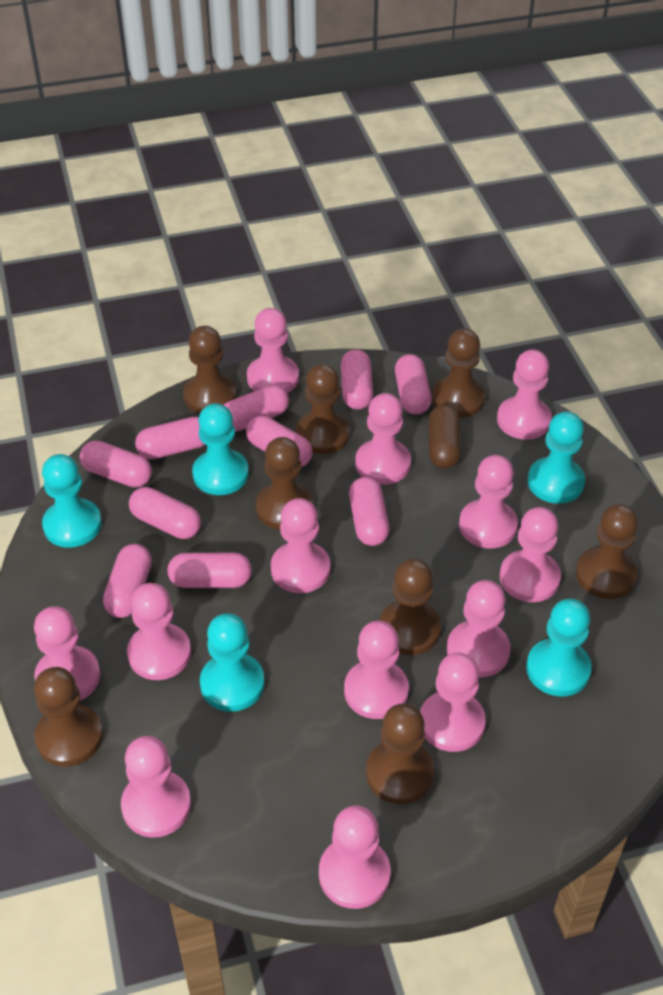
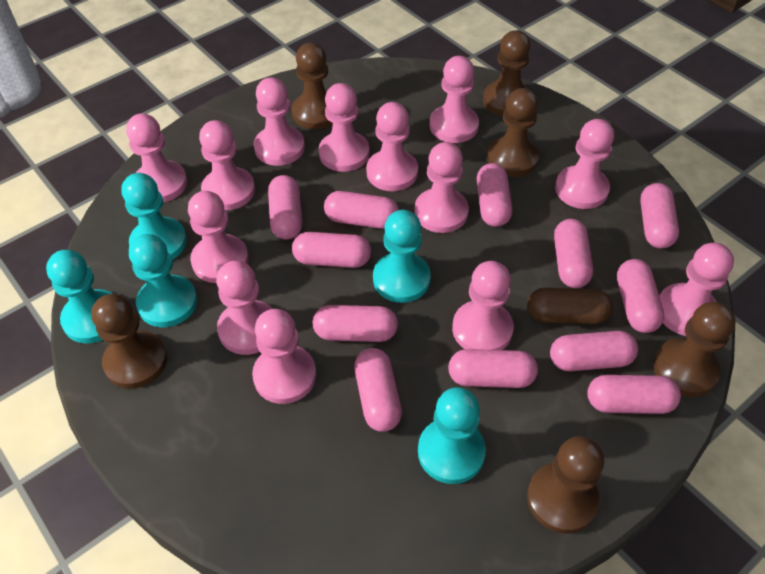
brown pawn: [34,667,103,767] [183,326,236,414] [256,437,313,530] [296,364,350,454] [366,704,434,804] [379,558,441,655] [432,328,485,418] [576,504,638,599] = 8 -> [91,294,167,389] [292,43,333,129] [483,30,531,116] [487,88,539,177] [527,436,604,534] [653,302,736,397] = 6
pink capsule: [80,441,152,487] [103,544,152,618] [129,487,201,539] [135,417,205,459] [167,553,252,588] [224,385,289,432] [246,416,313,467] [341,349,373,409] [349,477,389,546] [395,354,431,414] = 10 -> [268,175,302,239] [292,232,371,268] [313,305,398,342] [324,191,399,229] [354,348,402,432] [448,349,538,388] [477,163,512,227] [550,331,638,371] [554,219,593,288] [587,375,681,414] [617,259,664,333] [640,183,679,249] = 12

